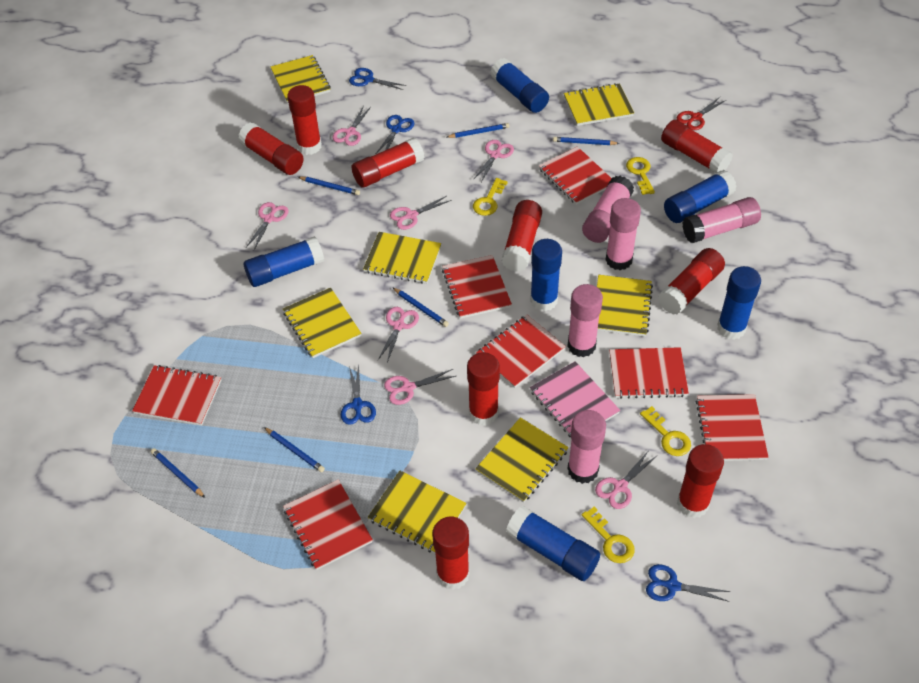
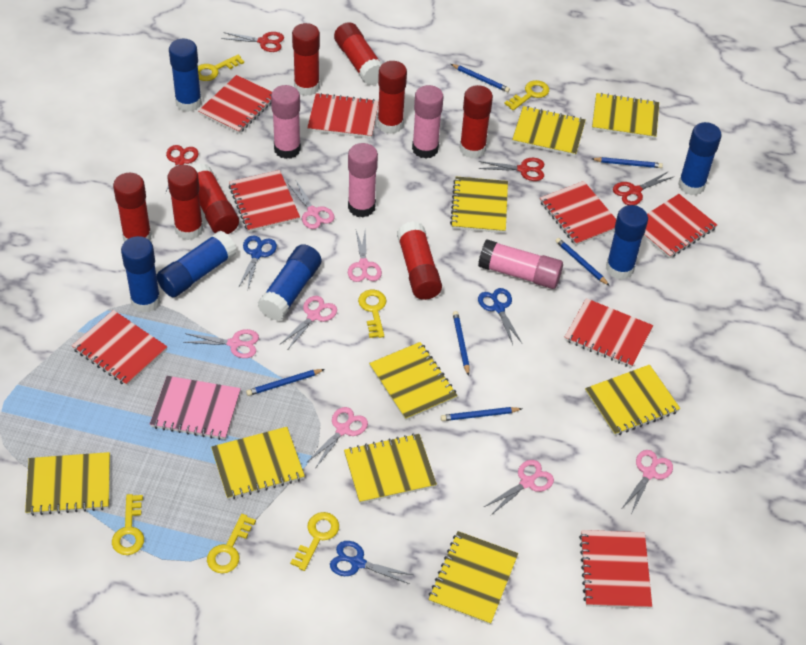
blue scissors: [341,365,376,425] [349,68,406,90] [376,115,414,153] [646,564,731,602] = 4 -> [238,235,277,288] [330,541,413,584] [478,288,522,345] = 3
pink glue stick: [567,284,603,357] [568,410,606,484] [582,176,634,243] [605,198,641,270] [682,197,761,243] = 5 -> [271,85,301,159] [348,143,378,217] [412,85,444,159] [478,240,563,289] = 4
red glue stick: [238,122,303,175] [287,85,322,155] [351,137,425,188] [432,517,470,590] [467,352,500,426] [501,200,542,272] [658,248,725,315] [661,120,733,173] [677,444,724,518] = 9 -> [113,173,152,241] [167,165,203,240] [192,163,239,234] [292,23,320,96] [334,22,382,86] [377,61,407,134] [397,221,442,300] [460,85,493,159] = 8
red notebook: [132,365,221,426] [283,479,373,570] [442,255,512,319] [476,315,566,388] [539,147,612,205] [609,347,689,399] [696,394,769,461] = 7 -> [72,310,167,386] [198,75,272,134] [229,170,300,232] [307,93,379,138] [540,181,616,246] [565,298,653,368] [579,530,652,609] [643,194,717,258] = 8
red scissors: [677,97,726,130] = 1 -> [165,145,199,193] [222,32,284,52] [478,158,544,181] [613,171,673,205] = 4
yellow key: [473,178,508,216] [582,507,635,563] [626,157,655,195] [640,406,691,456] = 4 -> [112,494,144,555] [198,55,244,81] [207,514,256,574] [290,512,339,571] [358,290,386,338] [505,80,549,110] = 6
yellow notebook: [270,55,331,104] [283,288,362,358] [363,232,441,284] [368,471,467,553] [475,417,569,503] [564,83,634,126] [597,275,653,336] = 7 -> [25,452,110,516] [211,427,305,500] [344,434,437,504] [369,342,458,421] [429,531,518,625] [450,177,508,233] [512,106,586,156] [585,365,680,436] [592,93,659,139] = 9

